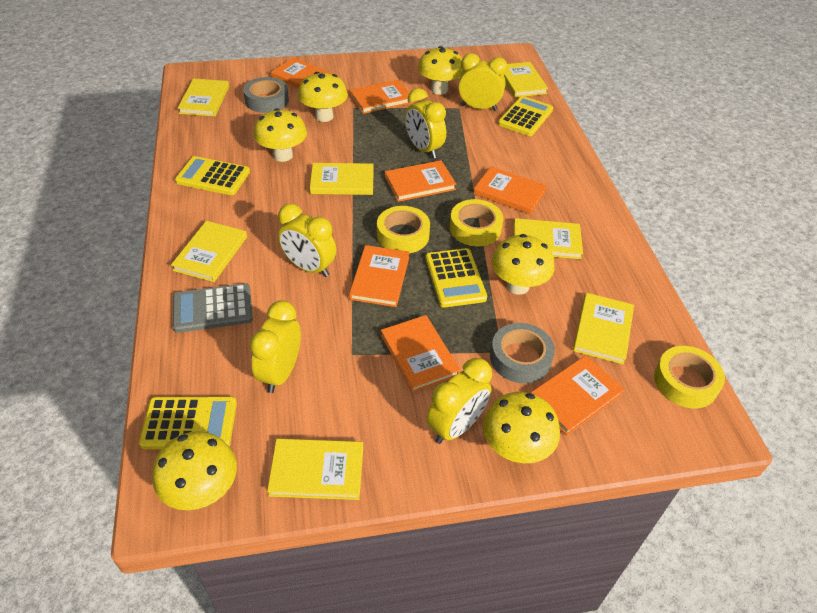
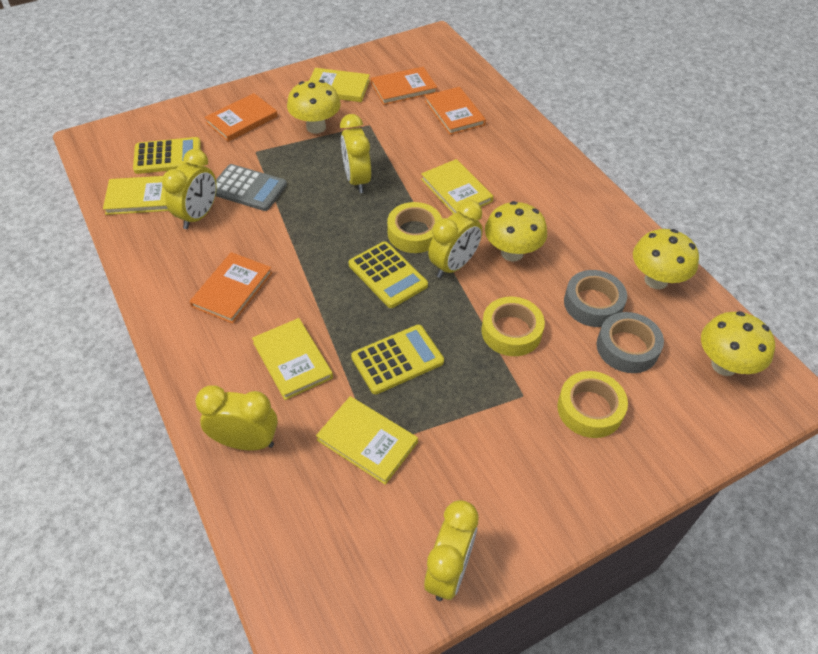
orange book: [271,58,334,88] [349,245,410,307] [350,80,413,114] [381,315,460,393] [385,160,456,202] [473,166,547,214] [530,355,625,435] = 7 -> [189,252,272,324] [204,93,278,142] [371,67,437,105] [425,87,486,135] = 4
yellow book: [171,221,247,282] [178,78,229,116] [267,439,363,500] [310,163,374,195] [504,62,548,97] [514,218,583,259] [573,293,634,365] = 7 -> [103,176,169,215] [252,318,333,400] [309,68,370,102] [316,396,418,485] [421,159,493,214] = 5
yellow calculator: [139,397,237,450] [175,156,250,195] [425,248,487,307] [498,96,553,136] = 4 -> [133,137,201,174] [348,241,428,308] [351,325,444,394] = 3
yellow mushroom: [152,431,237,510] [254,108,307,162] [298,72,348,122] [418,46,463,95] [483,392,560,463] [491,234,554,295] = 6 -> [287,80,341,134] [485,201,547,261] [633,229,699,289] [701,311,775,376] = 4

